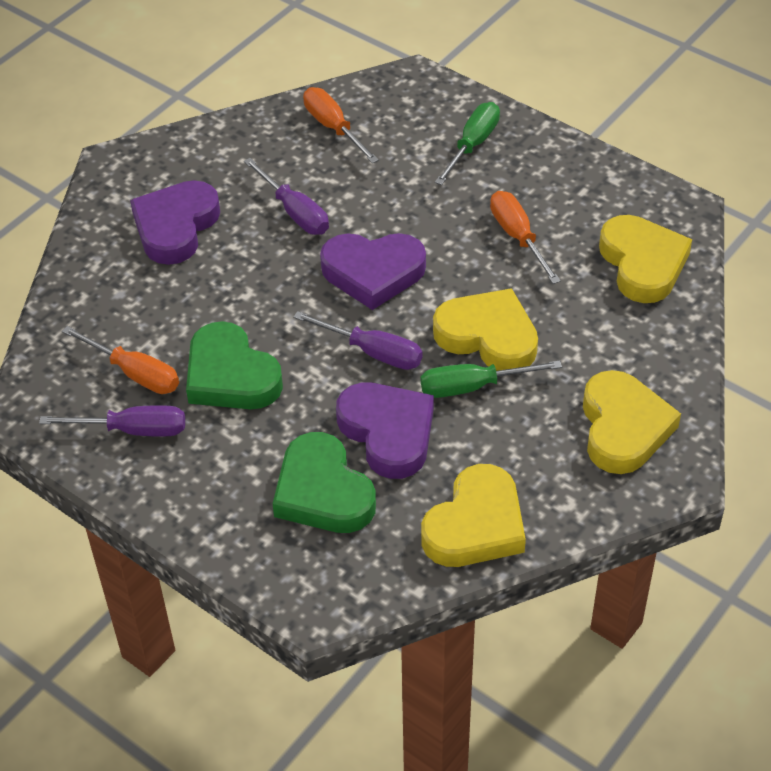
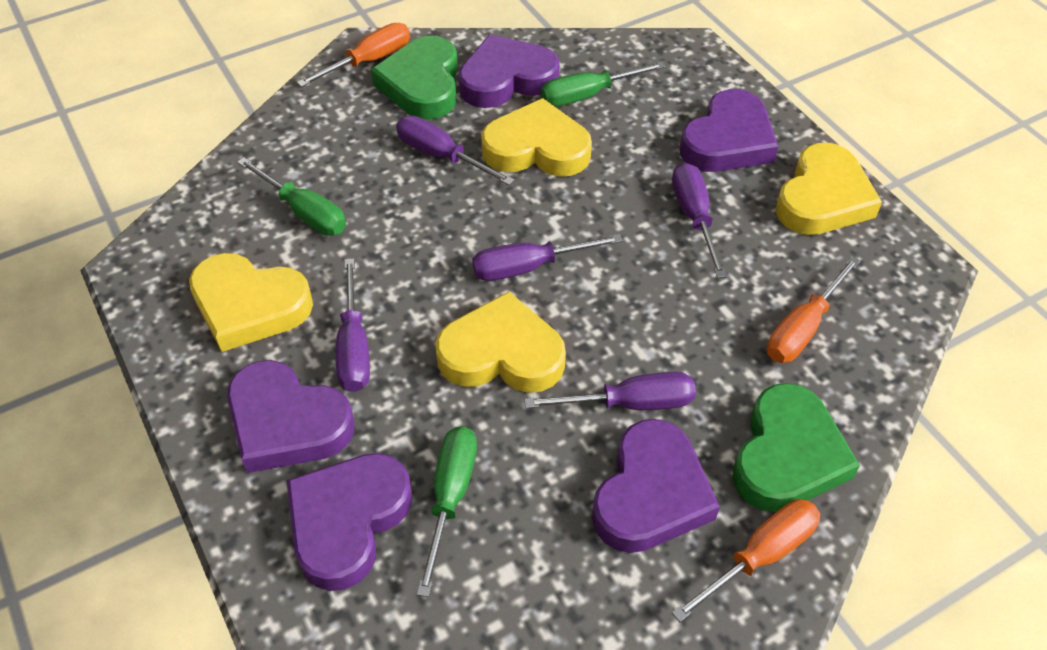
green screwdriver: [421,360,562,398] [435,102,500,185] = 2 -> [237,157,346,235] [417,426,477,597] [541,61,666,106] = 3
purple heart: [130,180,220,265] [320,233,426,310] [336,382,434,479] = 3 -> [227,360,355,473] [287,453,412,591] [459,35,560,108] [592,419,720,553] [680,89,778,172] = 5
purple screwdriver: [39,405,185,437] [244,158,329,235] [293,311,423,370] = 3 -> [336,258,370,392] [396,116,514,185] [472,234,623,281] [525,372,696,410] [672,163,727,278] = 5

